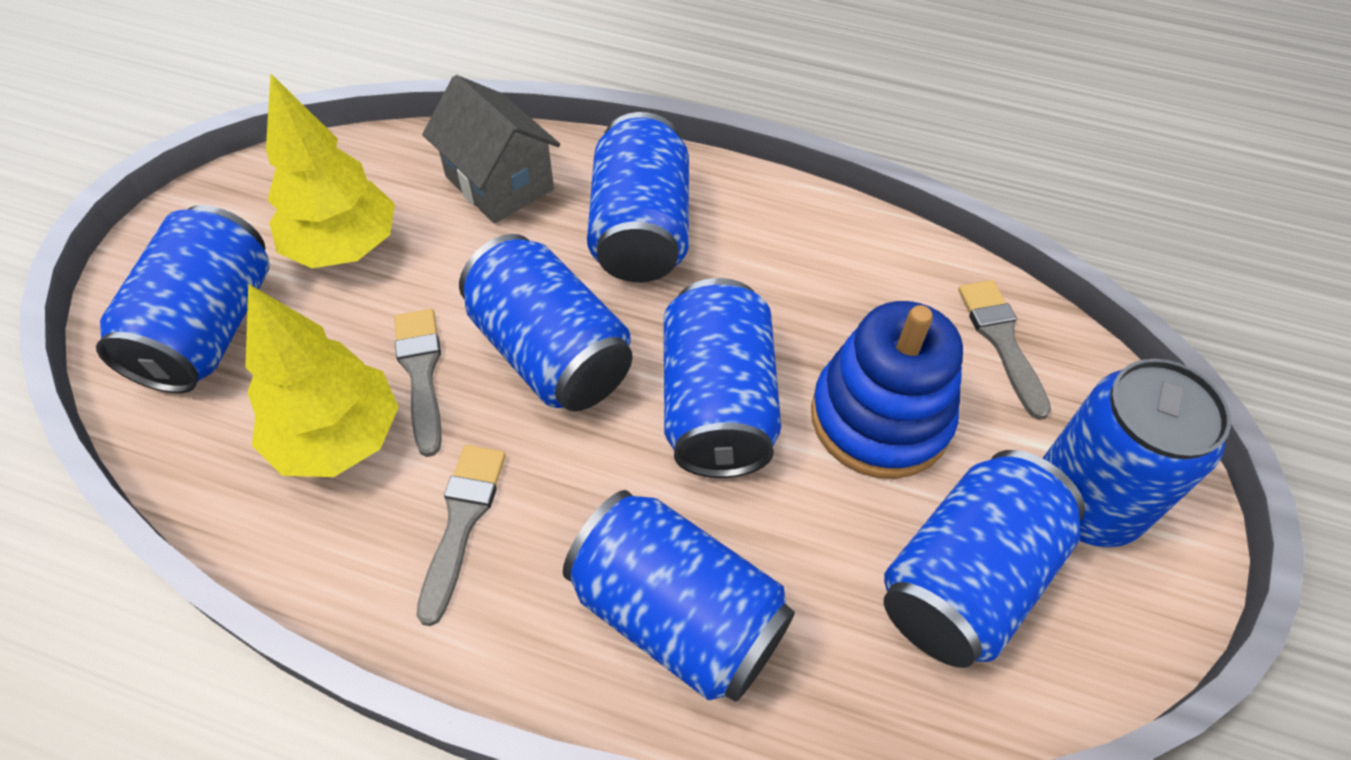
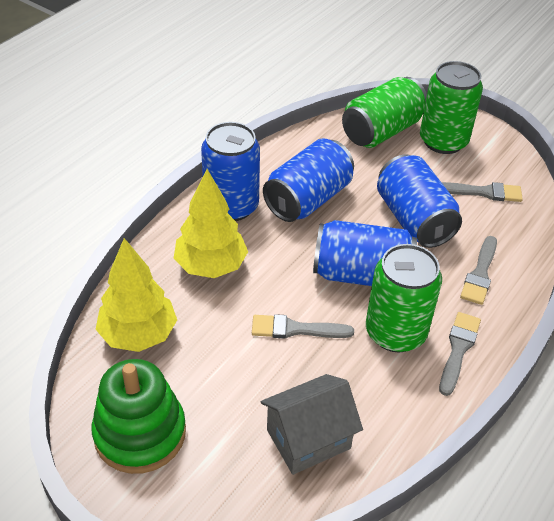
blue can: [96,205,270,393] [459,234,632,411] [563,490,795,702] [587,112,689,282] [664,278,781,478] [884,450,1085,668] [1043,359,1231,547] = 7 -> [201,122,260,221] [263,138,354,222] [313,220,417,286] [377,154,462,248] = 4
blue stacking toy: [811,301,963,479] = 1 -> none = 0
green can: none = 0 -> [342,77,427,148] [366,244,442,353] [420,61,483,154] = 3
green stacking toy: none = 0 -> [92,359,186,474] = 1
grey brush: [394,309,442,457] [416,445,506,626] [958,280,1051,420] = 3 -> [252,314,354,339] [439,312,481,396] [442,182,523,202] [460,236,497,305] = 4

